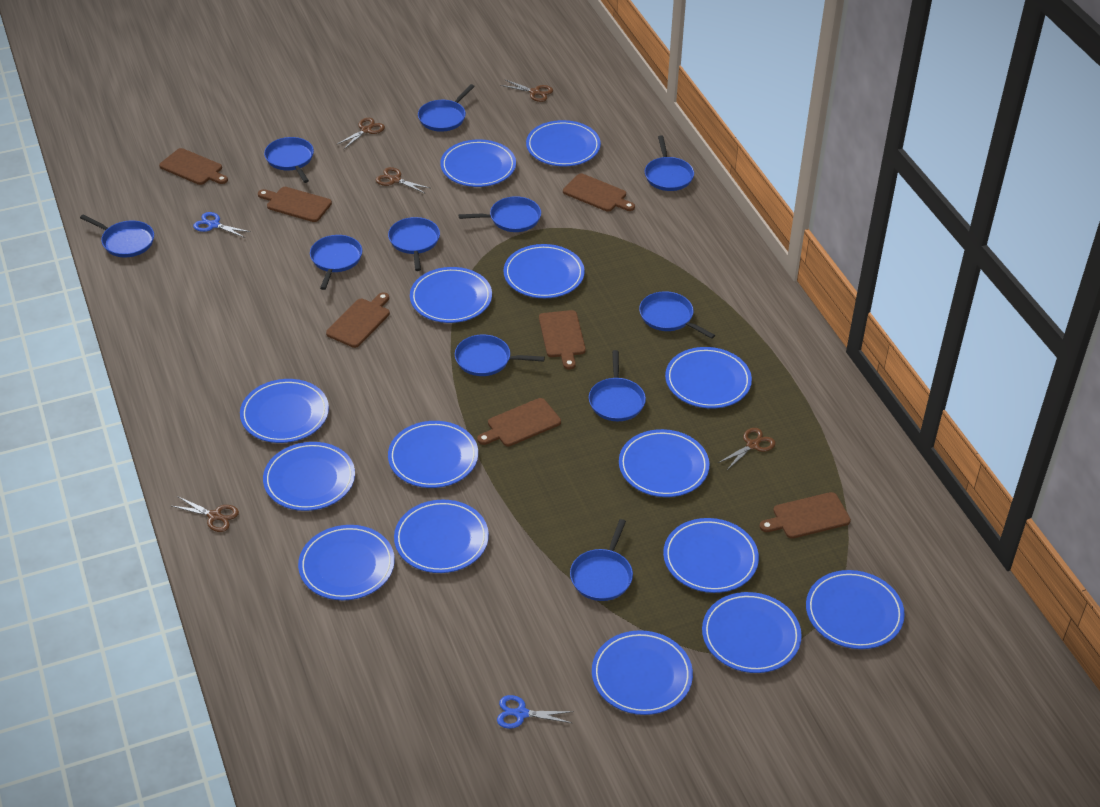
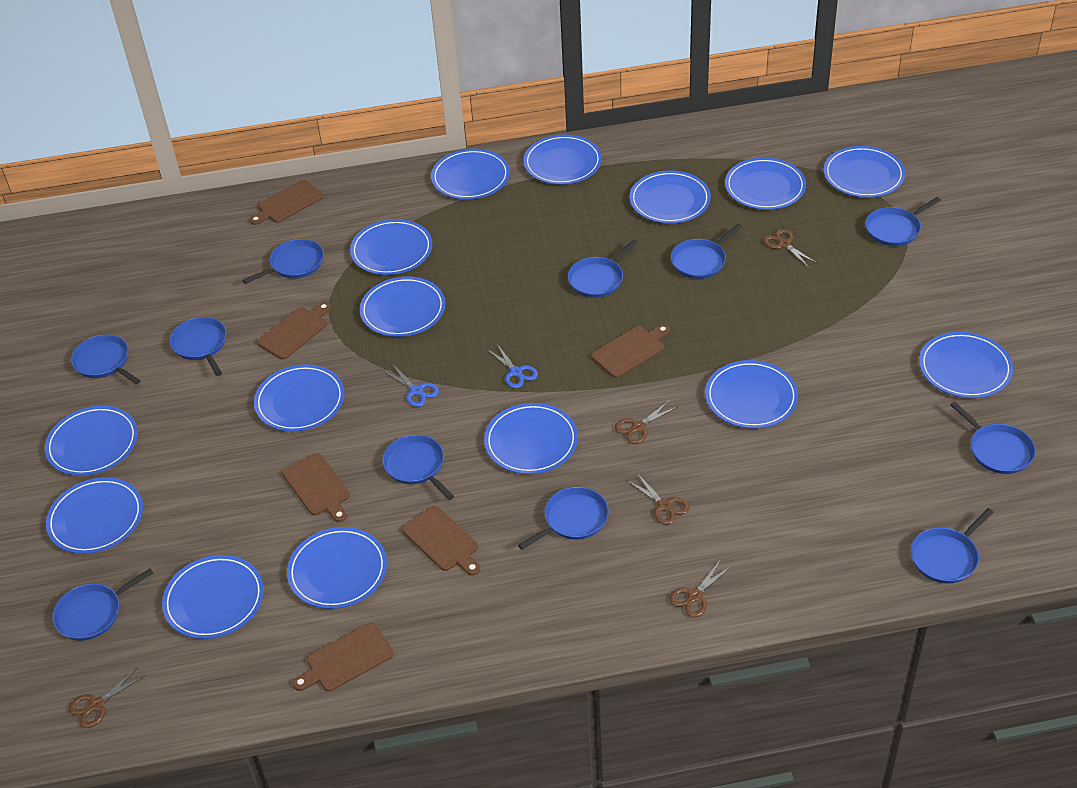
brown cutting board: [159,148,228,185] [258,187,332,222] [326,292,390,348] [477,398,561,446] [539,310,586,369] [563,173,635,212] [760,492,851,539] = 7 -> [250,180,324,225] [257,302,331,360] [282,453,350,522] [293,623,394,691] [402,506,480,576] [591,325,670,378] = 6

